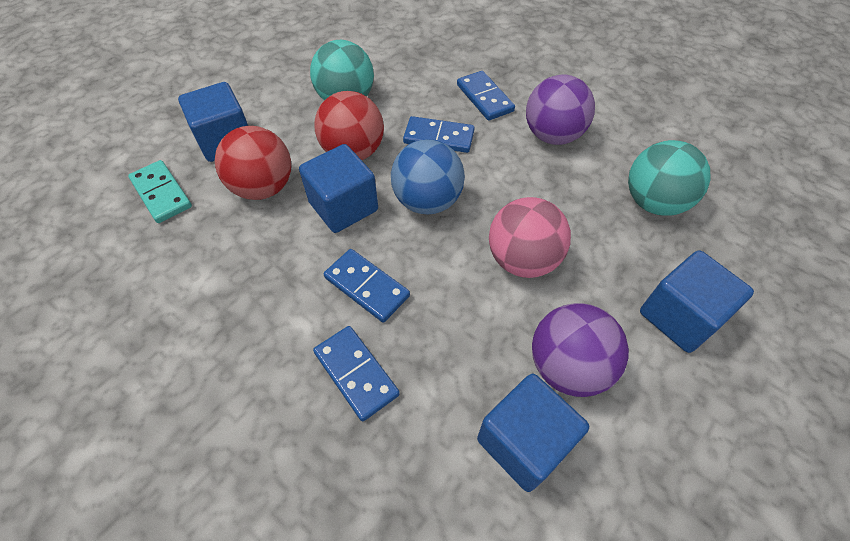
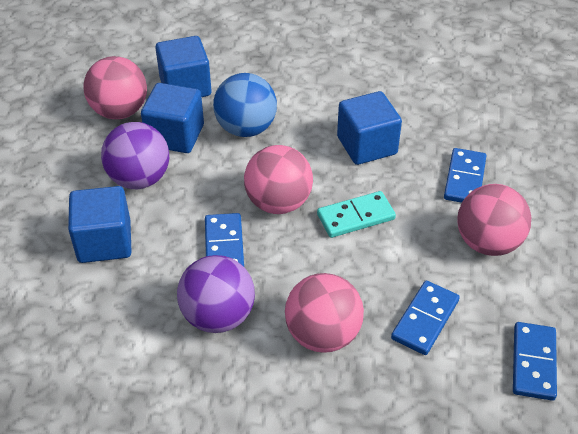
pink ball: [489,197,571,278] = 1 -> [84,56,147,119] [244,145,313,214] [285,273,364,353] [457,184,531,256] = 4
red ball: [215,126,291,200] [314,91,384,160] = 2 -> none = 0
turquoise ball: [310,40,374,100] [628,140,711,216] = 2 -> none = 0

